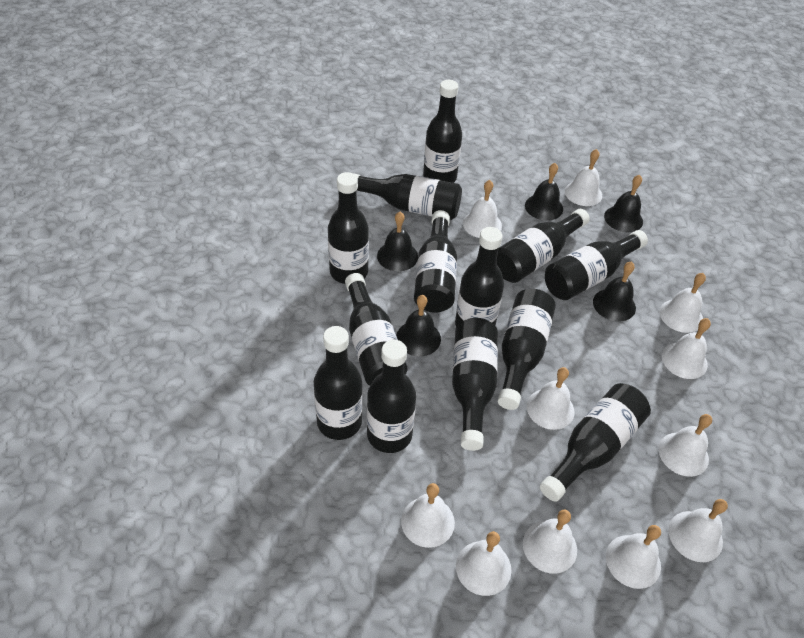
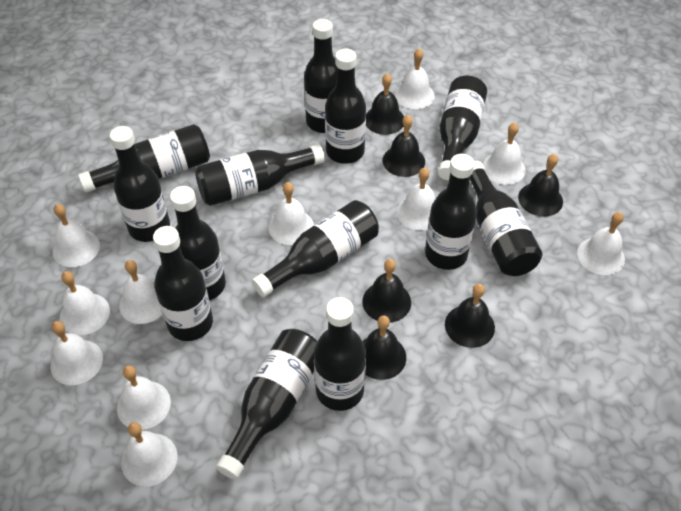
black bell: [377,212,418,271] [396,295,441,356] [525,163,563,221] [593,261,636,321] [604,175,643,232] = 5 -> [362,259,411,323] [363,315,406,380] [366,73,404,135] [383,115,425,177] [445,284,495,348] [518,154,563,217] = 6

